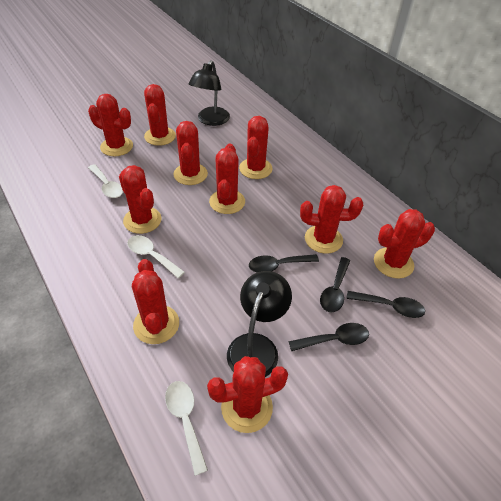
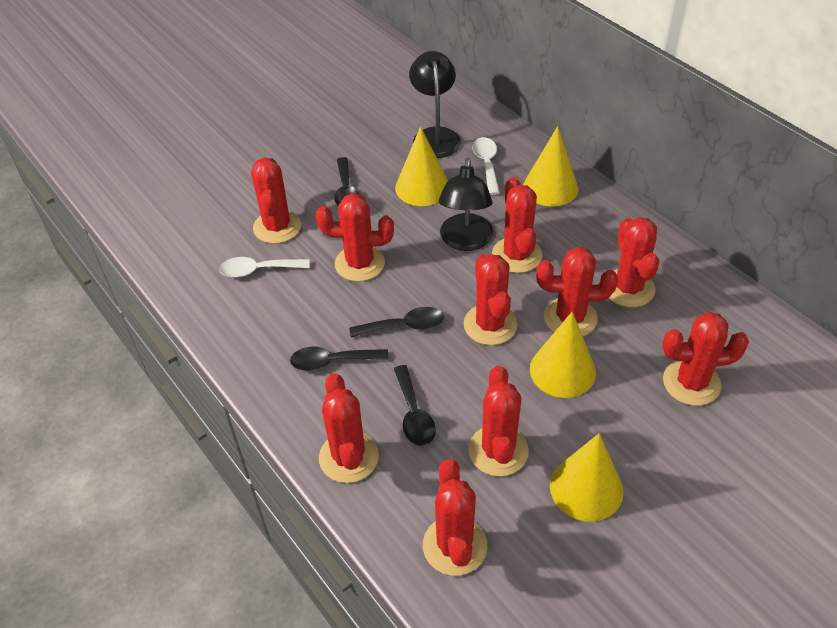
white spoon: [88,164,123,198] [127,235,185,278] [165,381,208,476] = 3 -> [219,257,310,278] [473,137,500,195] = 2
yellow cone: none = 0 -> [395,126,448,206] [523,126,578,207] [530,312,596,398] [550,433,624,522] = 4

